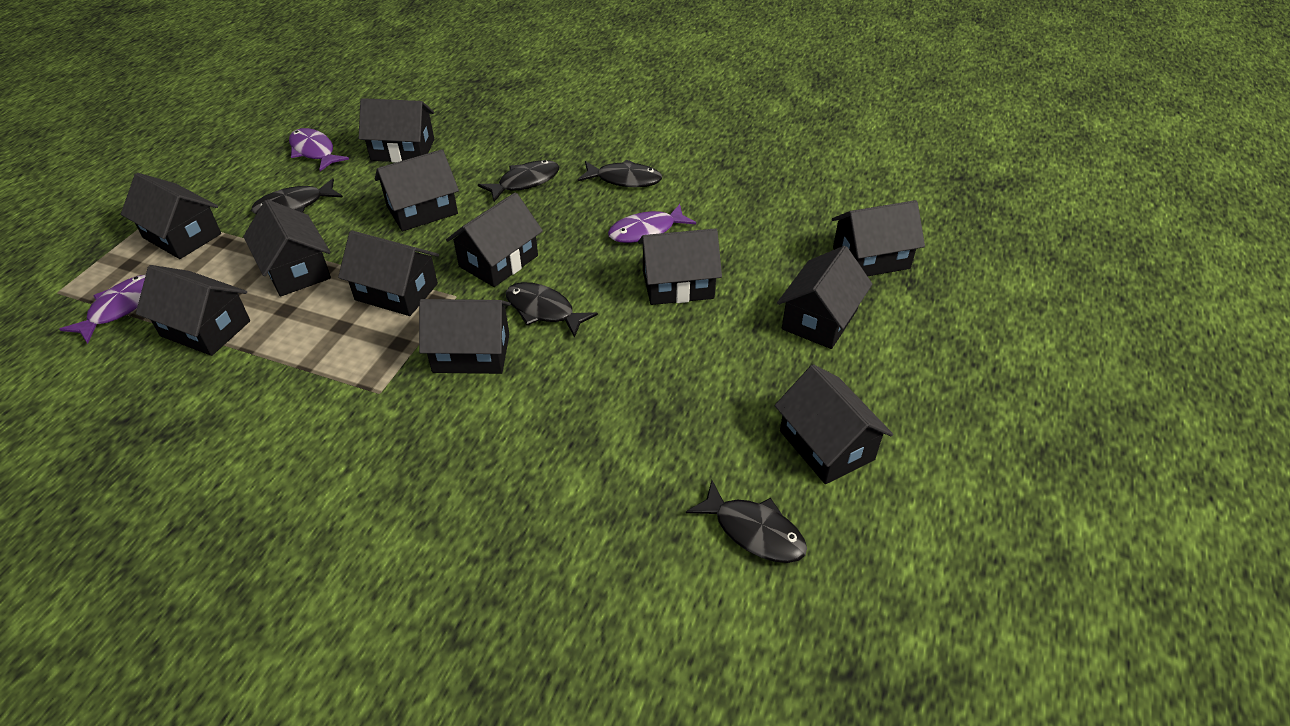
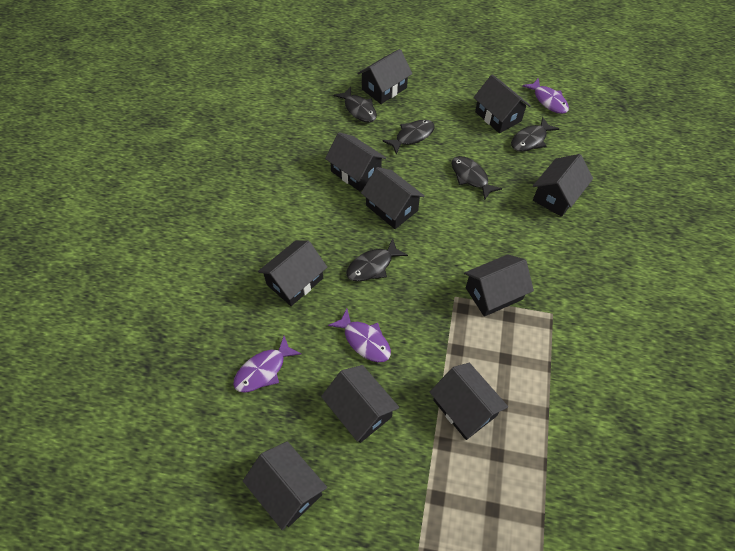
black house: [121,173,221,259] [136,265,250,356] [243,199,331,297] [338,230,439,316] [359,98,434,163] [375,149,459,231] [419,299,511,374] [446,192,543,287] [638,228,722,305] [775,364,893,484] [777,246,872,349] [832,200,925,276] = 12 -> [243,441,327,530] [258,240,327,306] [321,365,399,443] [325,132,386,191] [357,49,412,104] [361,167,425,229] [430,363,508,440] [464,254,534,317] [474,75,531,133] [533,154,593,217] = 10

